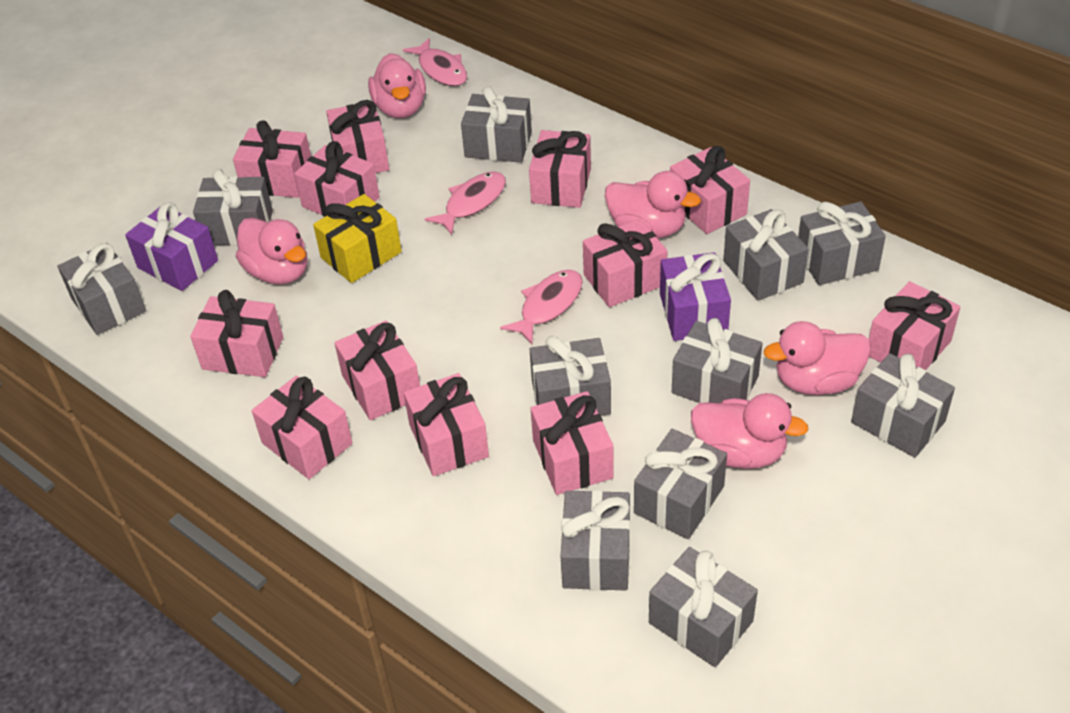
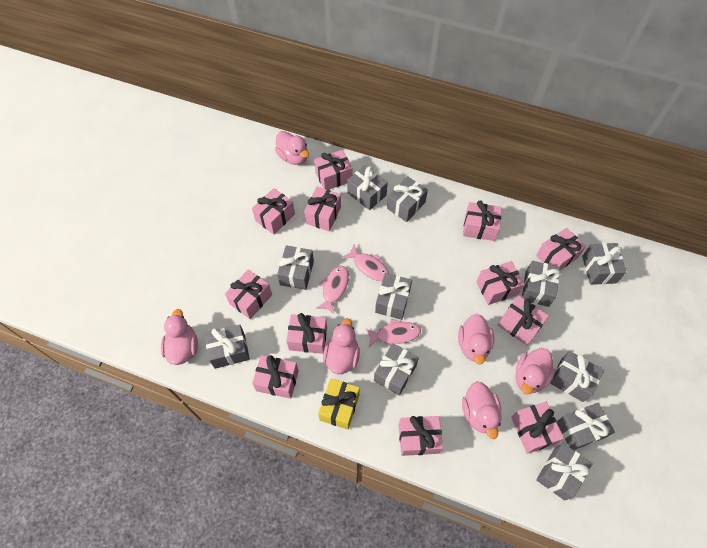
pink duck: [236,217,307,285] [368,53,426,118] [605,171,701,238] [691,393,809,469] [764,321,871,395] = 5 -> [161,309,198,365] [275,131,309,165] [323,318,360,374] [458,314,494,365] [462,382,502,439] [515,348,555,395] = 6
purple gift: [125,202,218,291] [660,252,731,341] = 2 -> none = 0

